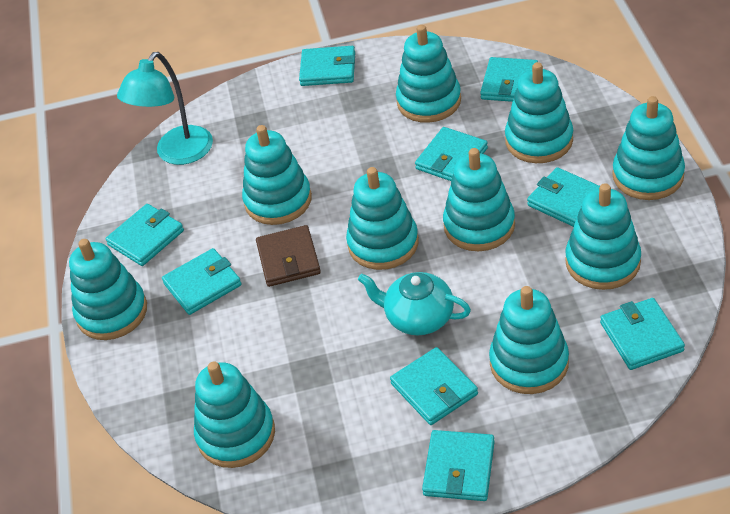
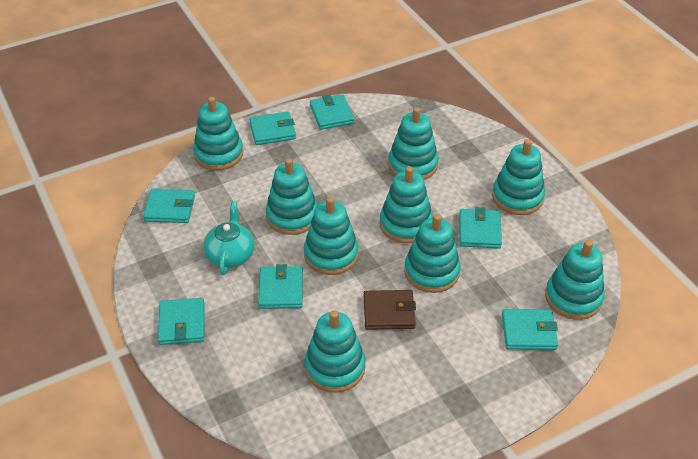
turquoise lamp: [117,52,213,165] = 1 -> none = 0
turquoise stacking toy: [69,239,147,340] [194,361,275,468] [242,125,312,225] [346,167,419,270] [396,25,461,123] [443,148,515,251] [489,286,569,394] [505,62,573,163] [565,183,641,290] [612,96,685,200] = 10 -> [193,97,243,170] [266,158,318,235] [304,197,358,275] [304,310,366,393] [380,166,433,243] [388,107,438,180] [404,214,461,293] [492,139,545,215] [545,240,605,320] = 9
turquoise wallet: [106,204,184,266] [162,248,242,315] [299,46,355,86] [390,347,478,425] [415,127,488,181] [422,430,495,501] [480,57,538,102] [527,167,600,227] [600,298,685,370] = 9 -> [143,189,195,223] [158,298,205,345] [249,112,296,145] [258,264,303,309] [310,94,354,130] [459,207,502,249] [502,309,558,350] = 7

